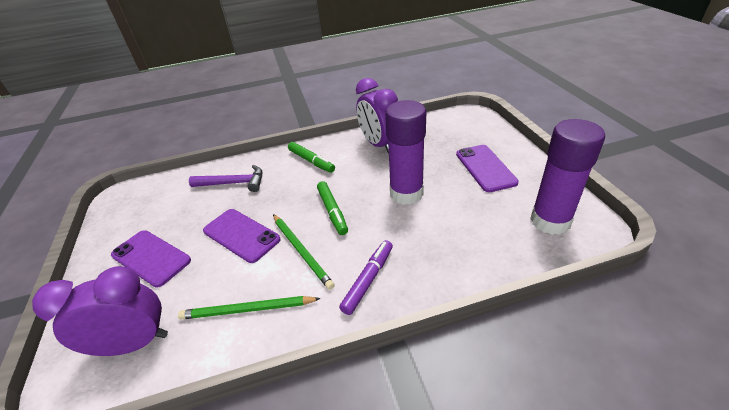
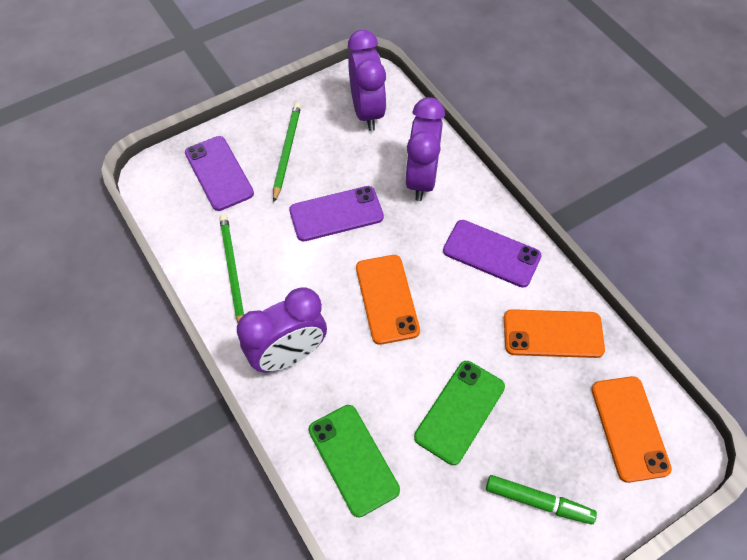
green marker: [288,142,335,173] [317,181,348,235] = 2 -> [486,475,597,524] = 1
green phone: none = 0 -> [309,405,400,518] [414,361,505,465] = 2
orange phone: none = 0 -> [356,255,420,345] [504,309,605,358] [591,376,672,483] = 3
purple clock: [32,266,168,356] [356,78,398,154] = 2 -> [237,287,327,372] [348,30,387,131] [405,97,445,201] = 3
purple glue stick: [385,100,426,205] [530,119,605,235] = 2 -> none = 0
purple hammer: [189,165,262,192] = 1 -> none = 0
purple marker: [339,240,393,315] = 1 -> none = 0

